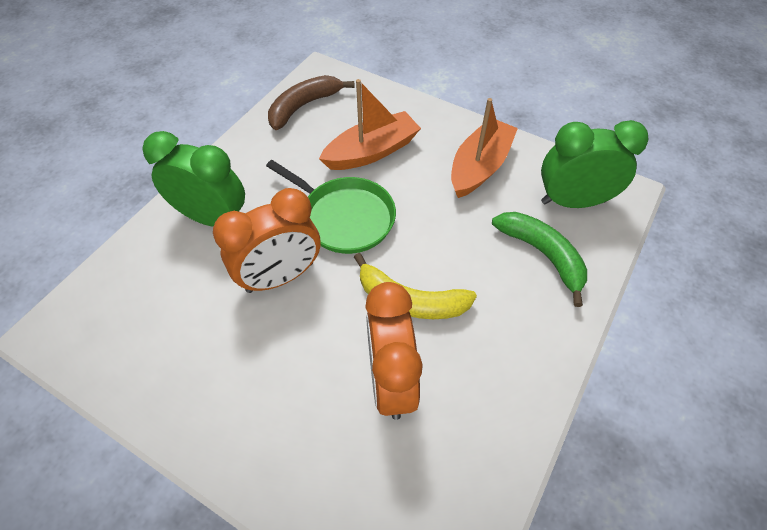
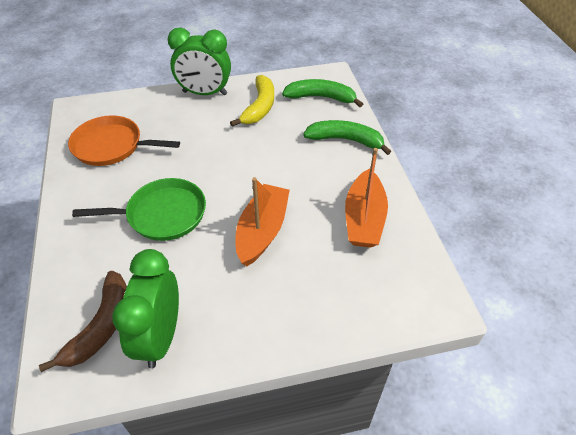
green banana: [492,212,587,307] = 1 -> [282,79,363,107] [303,120,391,155] = 2
orange clock: [213,188,321,293] [365,282,423,420] = 2 -> none = 0
orange pan: none = 0 -> [68,115,180,166] = 1

